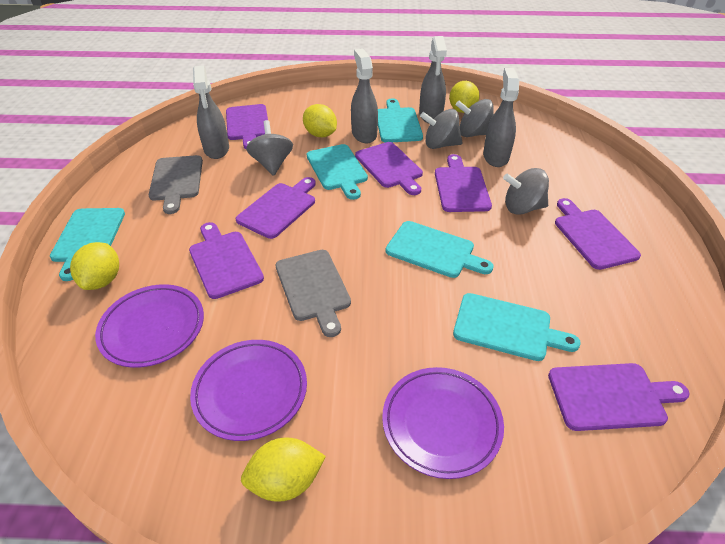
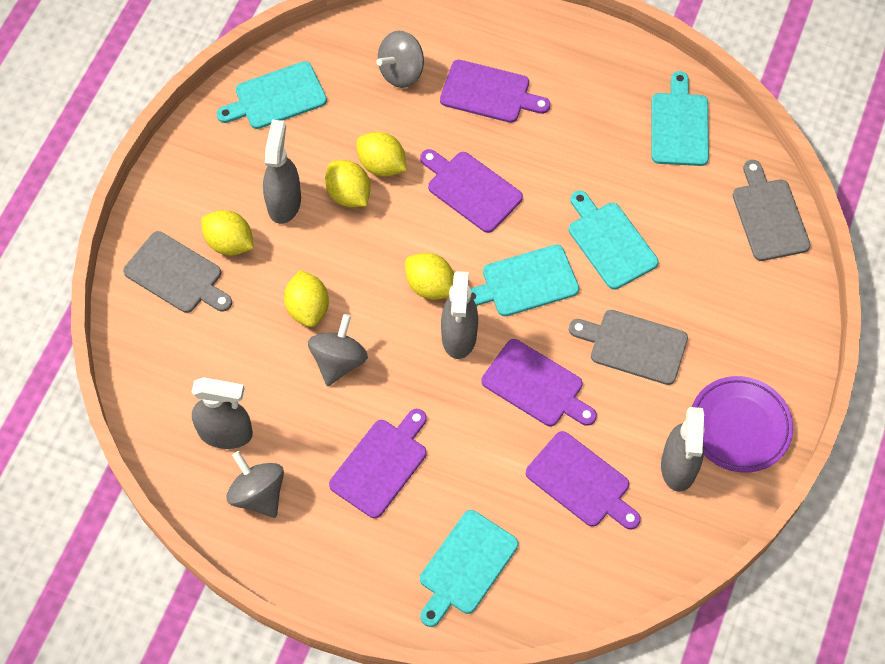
grey cutting board: [149,155,203,214] [275,250,351,337] = 2 -> [123,231,232,313] [569,310,688,385] [733,160,811,261] = 3
grey spinning top: [246,120,293,176] [420,109,463,149] [455,99,494,137] [503,168,549,215] = 4 -> [226,451,284,518] [308,314,368,386] [376,31,424,88] = 3
purple cutting board: [189,222,264,299] [226,104,268,149] [236,177,316,239] [355,142,423,195] [435,154,492,212] [548,363,690,431] [555,198,641,270] = 7 -> [329,409,427,518] [420,149,523,233] [440,60,550,123] [482,339,597,426] [526,431,641,530] = 5
purple plate: [95,284,204,368] [190,340,307,441] [382,367,504,479] = 3 -> [692,376,793,473] = 1
yellow lemon: [70,242,119,290] [241,437,326,502] [303,104,337,137] [449,81,480,113] = 4 -> [201,210,254,255] [284,270,329,327] [325,160,371,207] [356,132,407,177] [405,253,454,300] = 5

